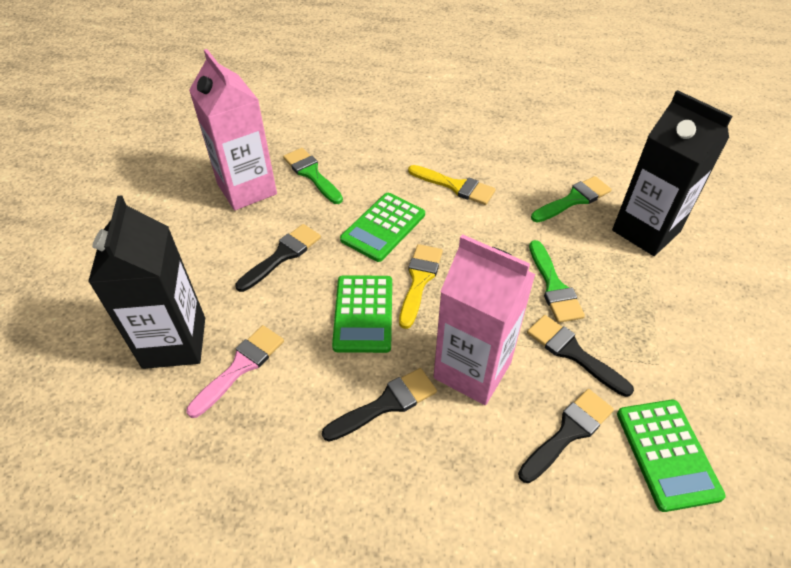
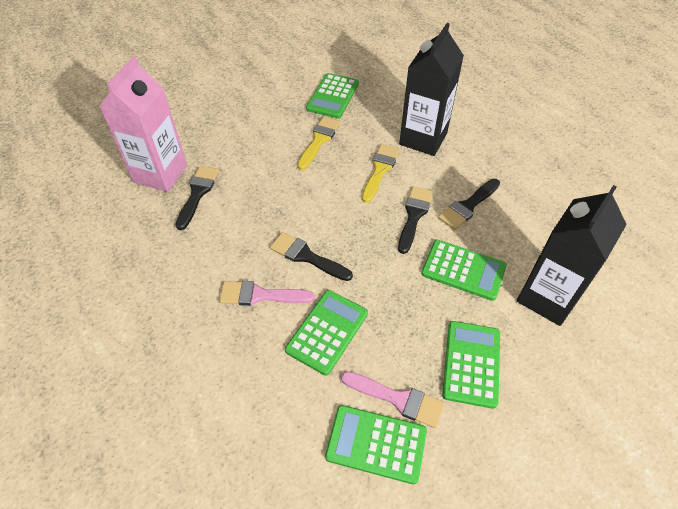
green brush: [283,148,343,204] [529,240,585,323] [531,176,611,223] = 3 -> none = 0
green calculator: [332,275,392,353] [340,193,425,262] [617,400,726,512] = 3 -> [285,290,368,376] [306,73,359,119] [325,405,427,484] [421,240,507,301] [442,321,500,409] = 5
pink brush: [186,325,284,418] = 1 -> [219,281,315,306] [341,371,445,428] = 2
pink carton: [189,49,277,210] [433,234,536,405] = 2 -> [99,56,187,192] = 1

